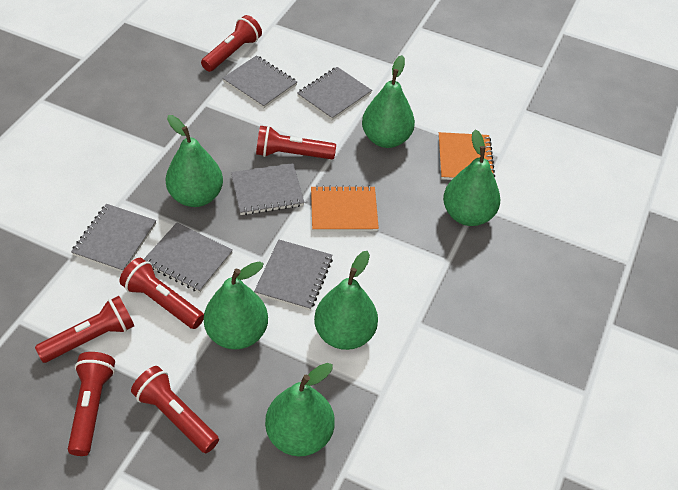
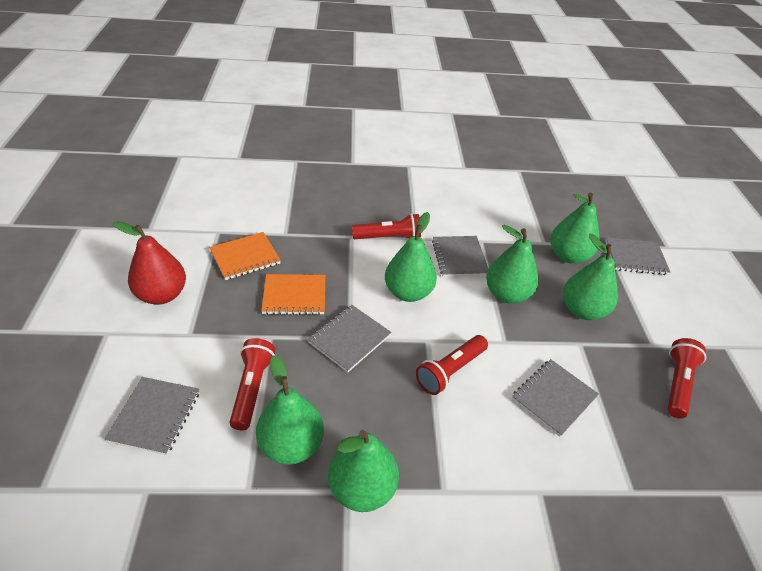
grey notebook: [71,204,156,272] [144,223,233,293] [222,55,297,108] [231,163,305,215] [254,239,333,310] [297,67,372,120] = 6 -> [104,377,199,455] [308,305,392,372] [432,236,488,277] [512,359,599,437] [605,237,671,275] = 5
red flashlight: [35,296,134,363] [68,352,115,456] [119,258,204,329] [131,366,219,453] [201,15,262,72] [256,126,336,159] = 6 -> [230,338,276,430] [352,213,421,239] [416,335,488,395] [667,338,706,419] = 4
red pear: none = 0 -> [113,221,186,305] = 1

